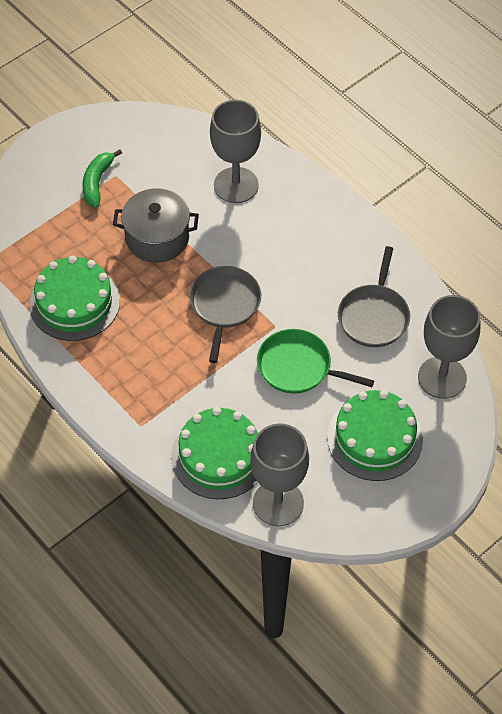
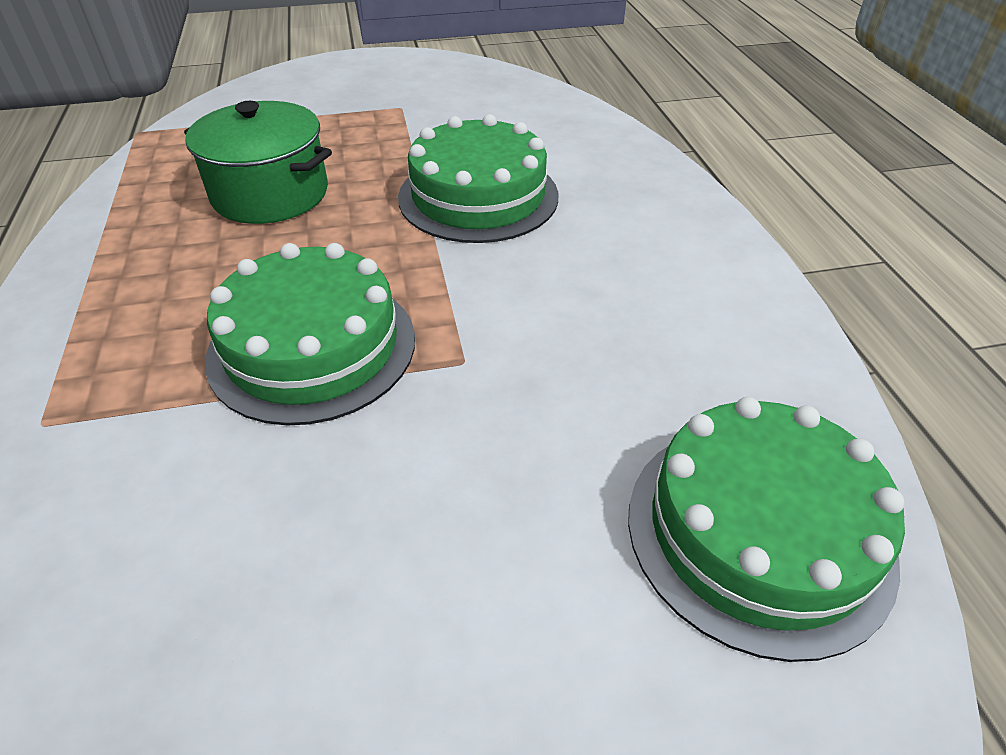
green banana: [82,149,122,207] = 1 -> none = 0
green pan: [257,329,374,394] = 1 -> none = 0
green pot: none = 0 -> [184,101,332,224] = 1
grey goblet: [210,100,261,203] [250,424,309,526] [418,295,481,399] = 3 -> none = 0
grey pan: [189,266,261,363] [338,246,410,347] = 2 -> none = 0
grey pot: [113,188,199,263] = 1 -> none = 0

